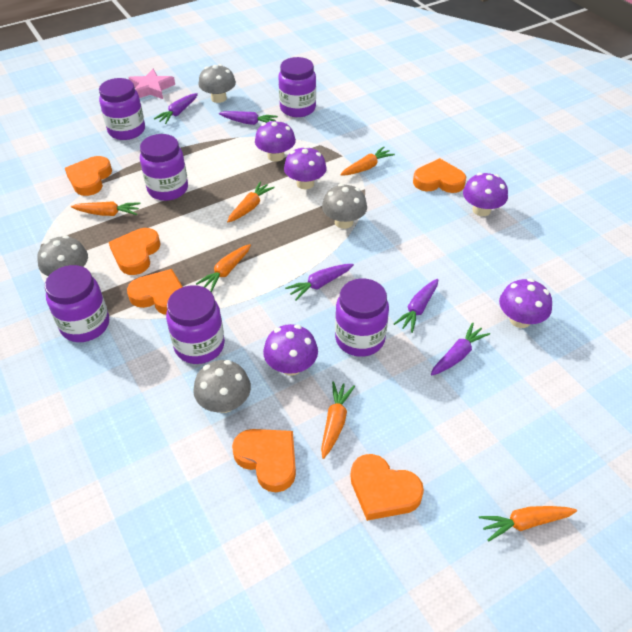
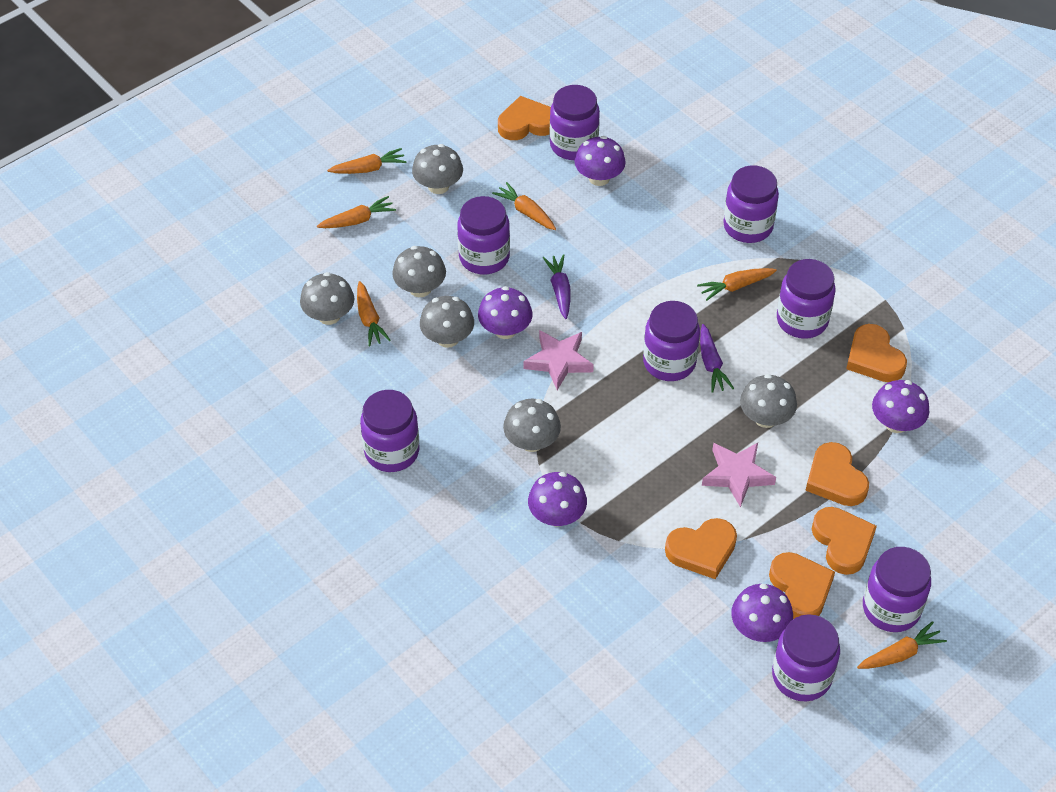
grey mushroom: [37,235,88,276] [193,360,251,413] [199,64,236,103] [322,184,367,229] = 4 -> [300,272,354,325] [392,246,446,297] [412,144,463,194] [420,296,474,348] [503,399,561,452] [740,374,797,428] = 6
pink star: [129,69,175,99] = 1 -> [524,330,594,390] [702,443,776,508] = 2
purple carrot: [154,93,198,124] [219,111,278,125] [285,264,354,300] [394,279,438,333] [431,322,490,376] = 5 -> [543,254,570,319] [700,324,734,393] = 2
purple jar: [45,265,109,342] [99,78,145,140] [140,134,188,201] [166,285,225,364] [279,57,316,117] [335,279,389,357] = 6 -> [360,390,419,472] [457,196,510,275] [550,85,600,160] [643,301,700,381] [723,165,779,243] [772,614,840,701] [777,259,835,339] [863,547,931,632] = 8

